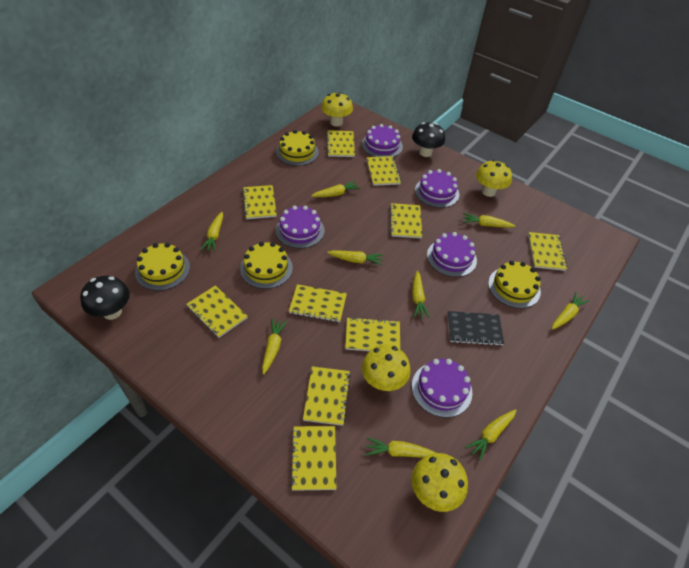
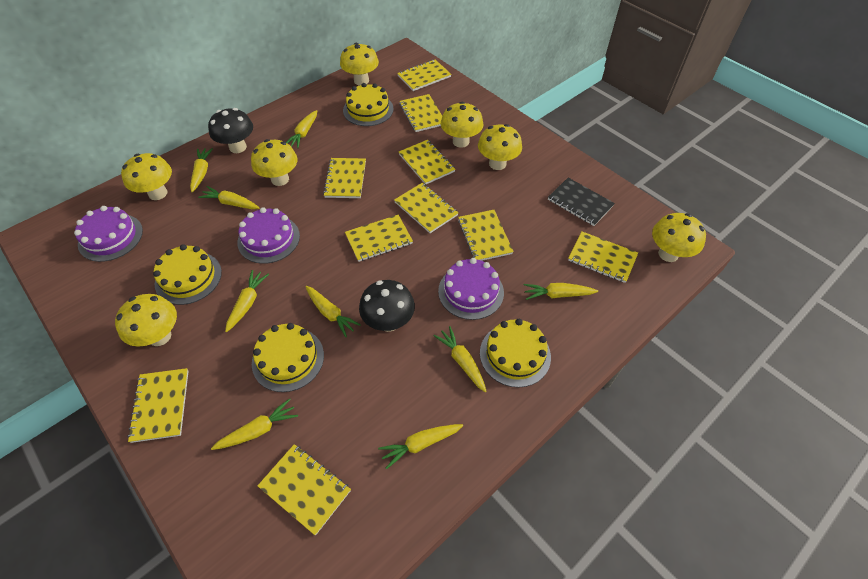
purple cake: [276,206,324,248] [362,124,403,157] [412,359,472,418] [415,169,459,208] [427,232,477,277] = 5 -> [74,206,143,262] [237,207,300,264] [438,258,504,320] = 3
yellow mushroom: [321,92,353,126] [362,345,411,391] [412,453,468,512] [476,160,512,197] = 4 -> [115,294,177,347] [121,153,172,200] [251,139,298,186] [340,43,379,86] [441,102,483,148] [478,124,522,170] [652,213,706,262] = 7

